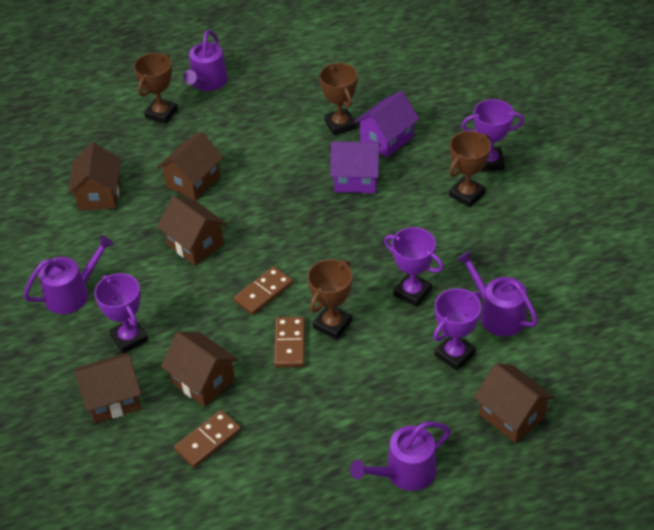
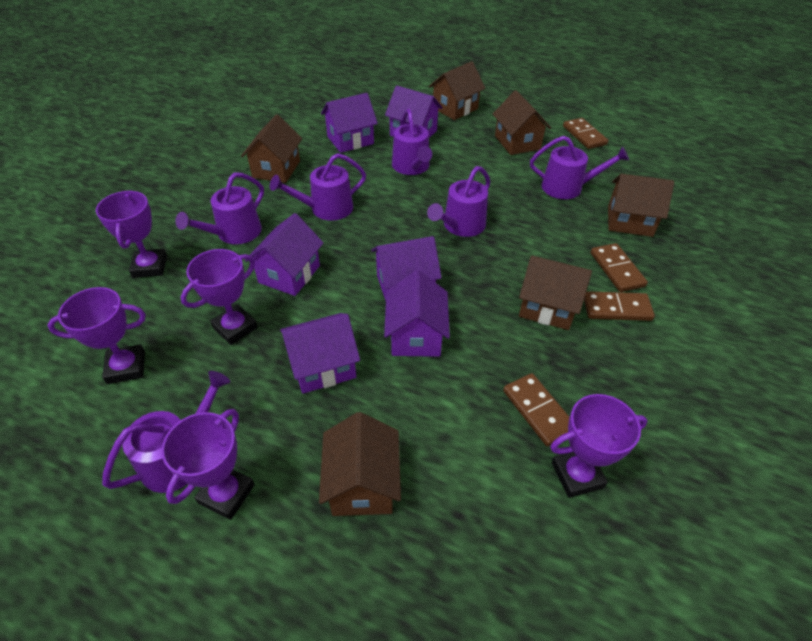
brown domino: [174,410,241,468] [233,266,293,315] [274,317,305,367] = 3 -> [503,373,569,447] [563,118,608,149] [584,291,655,321] [591,243,648,292] = 4
brown trophy: [134,53,178,124] [307,259,352,340] [319,63,358,136] [449,131,491,207] = 4 -> none = 0
purple house: [330,141,381,193] [354,91,420,158] = 2 -> [245,213,323,296] [280,313,360,394] [321,93,378,153] [371,236,442,301] [384,270,450,357] [385,85,443,138] = 6
purple trophy: [94,273,148,354] [384,227,443,307] [433,288,481,371] [462,99,524,172] = 4 -> [47,287,146,384] [96,191,167,278] [161,409,255,520] [181,249,258,345] [550,394,647,498] = 5
purple watering can: [23,235,114,314] [183,30,228,91] [350,421,451,491] [457,251,538,336] = 4 -> [102,371,230,493] [175,172,264,244] [270,153,366,221] [392,109,432,175] [427,166,490,237] [530,136,629,199] = 6

